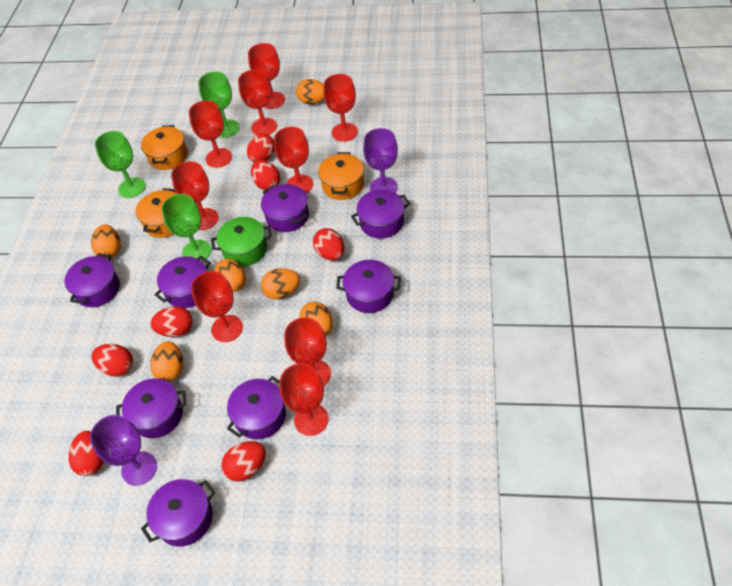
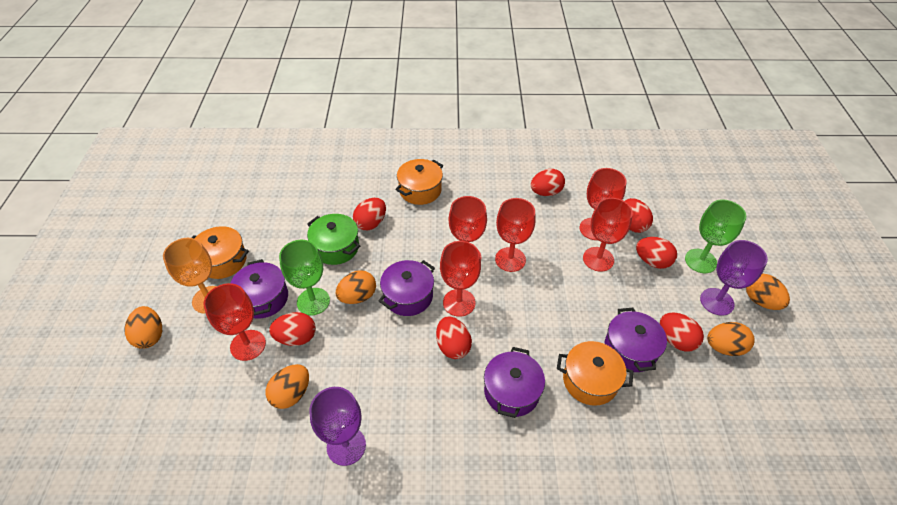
green goblet: [95,131,145,198] [161,194,211,262] [198,72,240,138] = 3 -> [279,240,330,315] [685,199,746,273] = 2
orange egg: [91,225,121,259] [150,341,183,382] [214,259,246,292] [260,268,300,299] [296,79,324,104] [299,302,333,336] = 6 -> [125,306,162,349] [266,364,309,409] [336,270,376,304] [707,322,755,356] [746,274,790,310] = 5
orange goblet: none = 0 -> [163,238,217,314] = 1
purple pot: [65,253,120,307] [116,378,186,438] [141,479,215,547] [154,256,210,308] [227,376,286,439] [261,184,309,232] [336,260,401,313] [351,190,410,239] = 8 -> [231,259,288,318] [378,260,435,316] [484,347,545,418] [604,308,667,372] = 4
red goblet: [171,161,219,230] [189,100,232,168] [191,271,243,342] [238,69,277,135] [248,43,285,109] [274,127,313,193] [280,363,329,436] [284,317,331,386] [323,74,358,142] = 9 -> [203,283,266,361] [440,241,481,317] [449,196,487,259] [495,198,536,272] [580,168,627,240] [583,198,633,272] = 6

